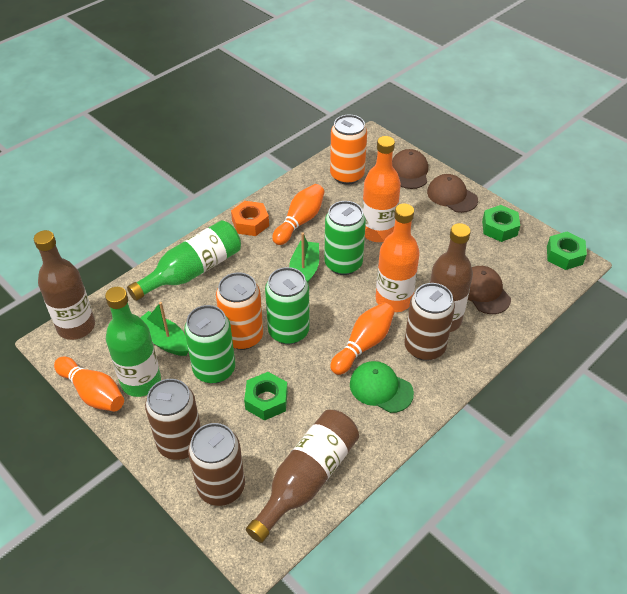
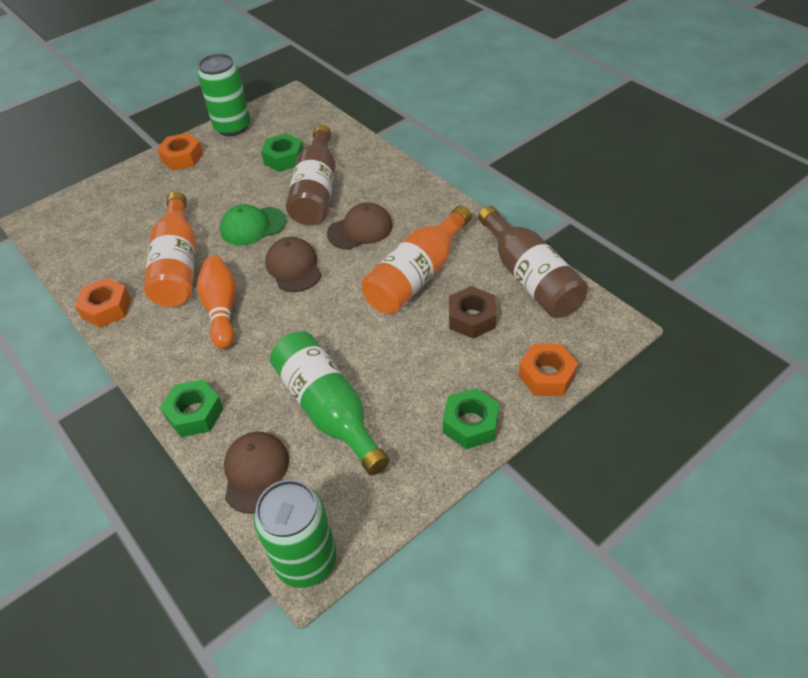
brown bottle: [34,230,95,340] [246,410,359,543] [430,223,473,332] = 3 -> [286,125,336,225] [478,206,588,318] = 2
brown can: [145,379,201,460] [188,423,245,506] [404,283,455,361] = 3 -> none = 0
brown nut: none = 0 -> [449,286,497,339] = 1
green boat: [141,302,189,356] [289,232,319,282] = 2 -> none = 0
green bottle: [105,287,161,397] [127,220,241,301] = 2 -> [270,331,389,475] = 1
green can: [184,305,235,384] [265,267,309,344] [324,201,366,275] = 3 -> [198,54,250,136] [254,480,337,588] = 2
orange bowling pin: [54,357,124,412] [272,184,325,245] [330,303,395,375] = 3 -> [197,256,236,349] = 1
orange can: [216,272,263,350] [330,114,367,185] = 2 -> none = 0
orange nut: [231,201,269,236] = 1 -> [75,278,131,328] [157,133,203,171] [518,344,578,396] = 3

